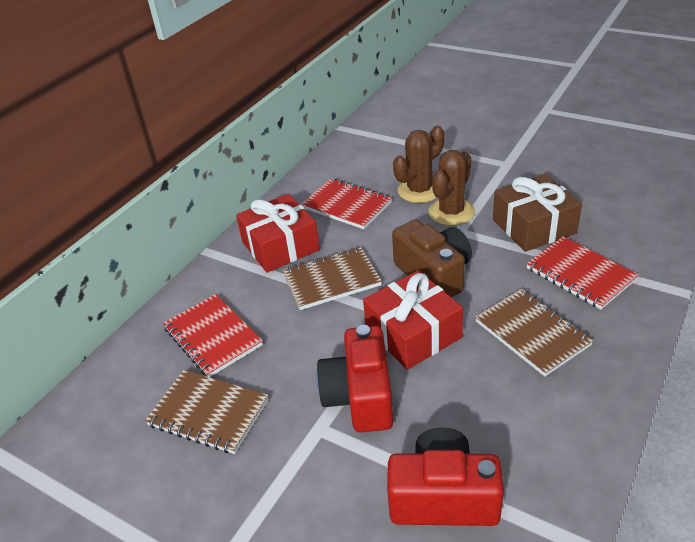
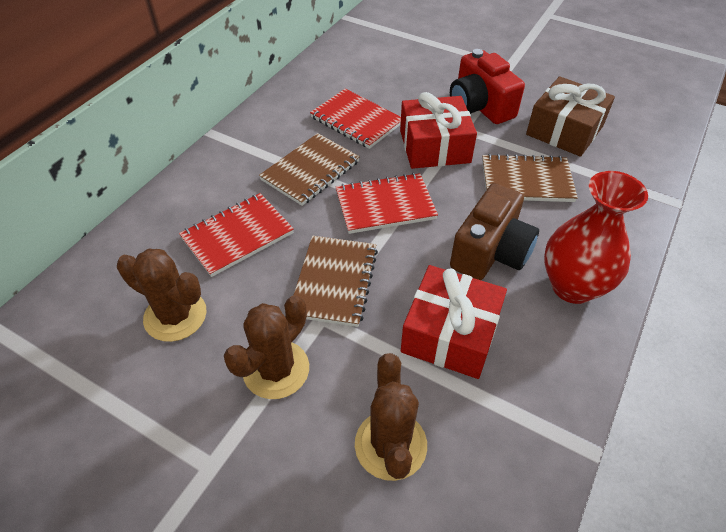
brown cactus: [393,126,444,203] [428,150,475,226] = 2 -> [117,249,207,342] [224,295,309,399] [355,353,427,481] = 3
red camera: [317,325,393,432] [387,428,504,526] = 2 -> [450,49,525,124] = 1
red vase: none = 0 -> [544,171,648,304] = 1

